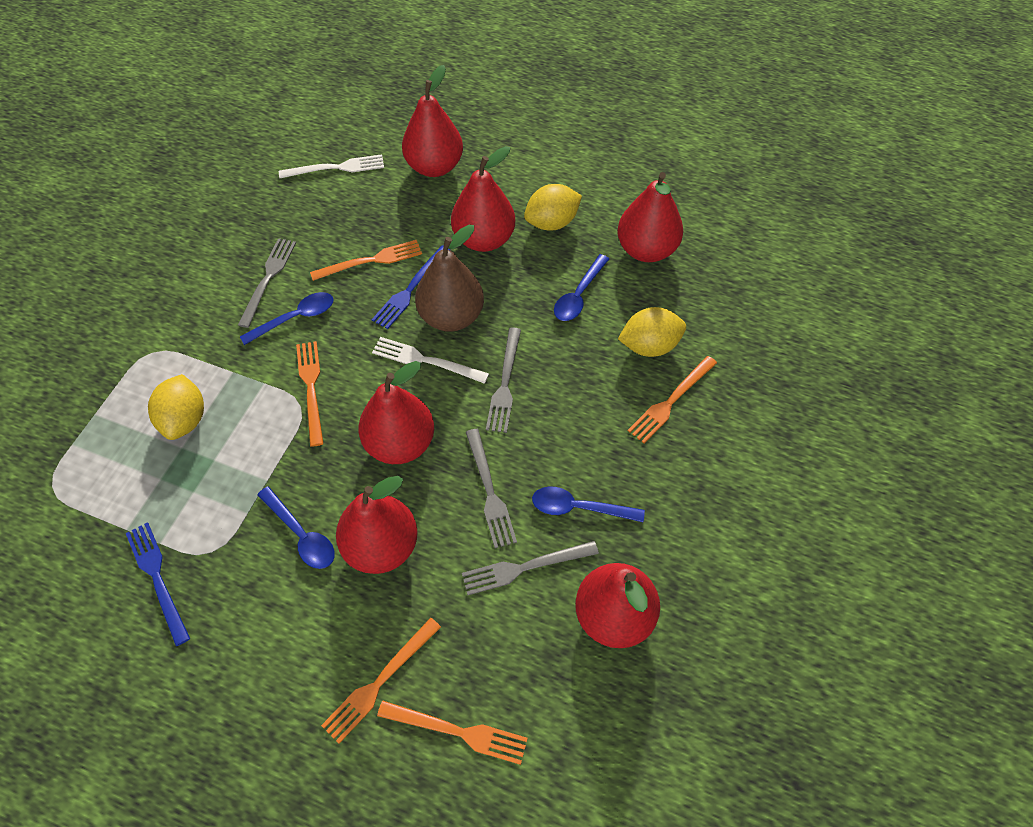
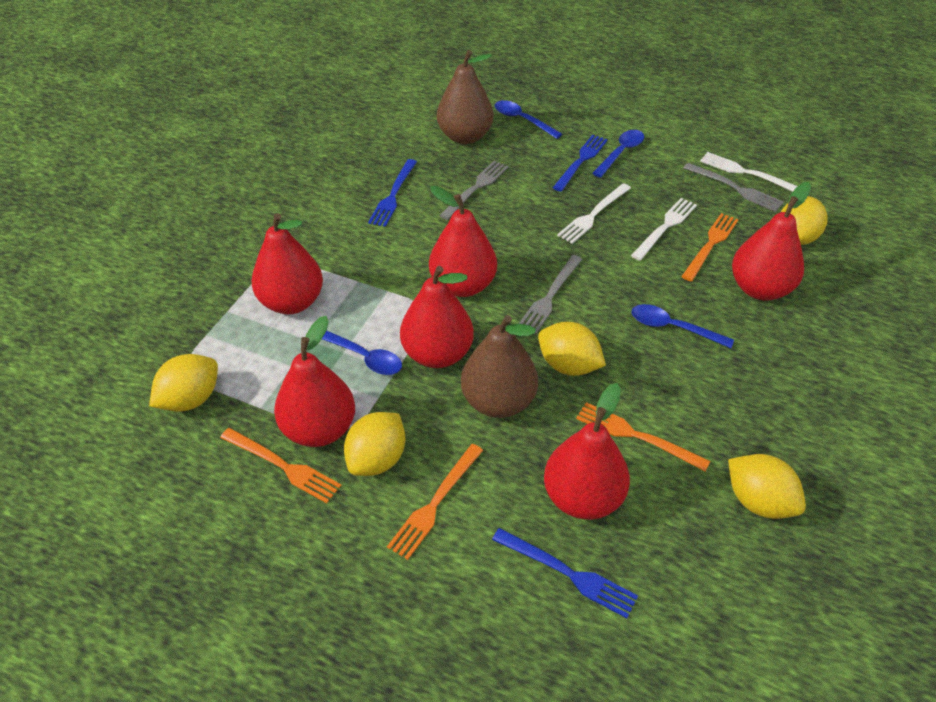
blue fork: [126,522,190,646] [372,245,451,329] = 2 -> [368,159,417,227] [492,528,638,618] [553,135,608,192] = 3
brown pear: [415,225,484,332] = 1 -> [437,50,494,144] [461,315,538,418] = 2
grey fork: [238,238,296,328] [462,541,599,595] [466,429,517,548] [486,327,521,433] = 4 -> [439,161,509,220] [519,255,582,335] [684,163,784,212] = 3
orange fork: [296,341,324,447] [310,240,422,281] [321,617,441,744] [377,701,528,765] [628,356,717,443] = 5 -> [220,428,341,503] [387,444,483,560] [576,402,710,472] [681,213,739,281] = 4
white fork: [279,154,384,178] [372,337,489,384] = 2 -> [557,183,631,244] [631,198,697,261] [700,152,798,192] = 3
yellow lemon: [148,374,204,440] [524,184,582,231] [618,307,686,357] = 3 -> [149,354,218,411] [344,412,406,476] [538,322,606,376] [728,454,806,519] [781,196,828,245] = 5

